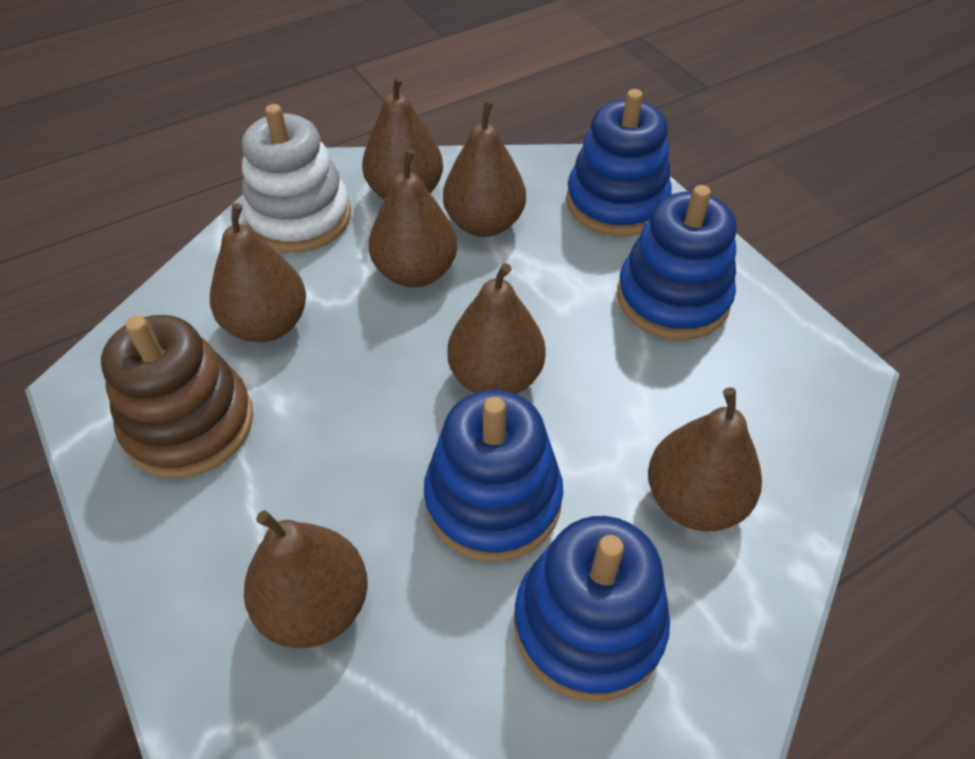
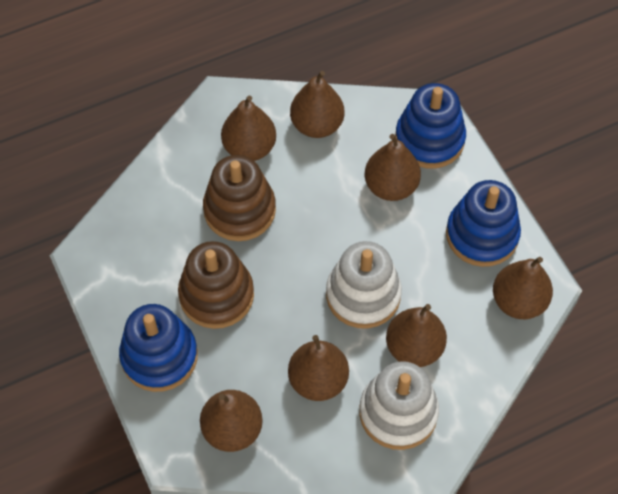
blue stacking toy: [424,390,563,562] [514,516,670,702] [566,89,672,237] [617,185,737,340] = 4 -> [119,304,198,392] [395,83,466,169] [446,180,521,267] = 3
brown stacking toy: [101,315,253,478] = 1 -> [178,241,254,329] [203,155,276,241] = 2
white stacking toy: [242,104,351,253] = 1 -> [326,241,402,329] [359,361,439,450] = 2

